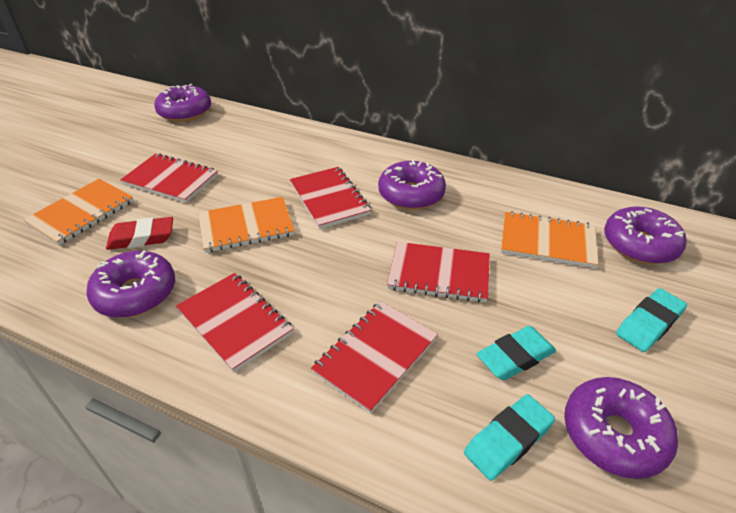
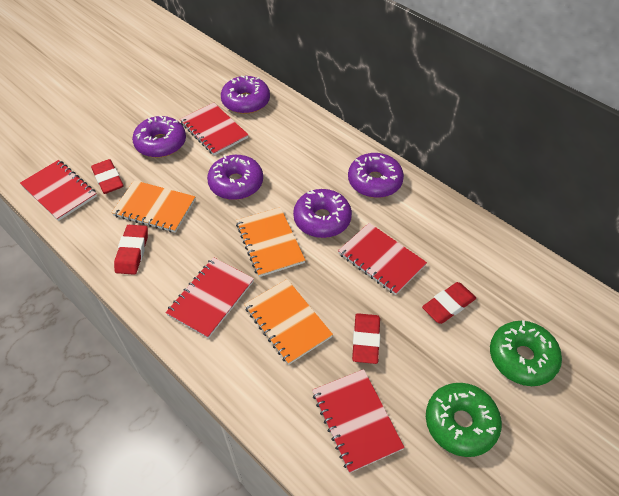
green donut: none = 0 -> [426,383,502,457] [490,320,562,386] = 2
red eraser: [106,217,173,250] = 1 -> [91,159,123,194] [114,225,148,275] [352,313,380,364] [422,282,476,324] = 4
turquoise eraser: [464,394,555,481] [477,326,556,380] [616,288,687,352] = 3 -> none = 0

